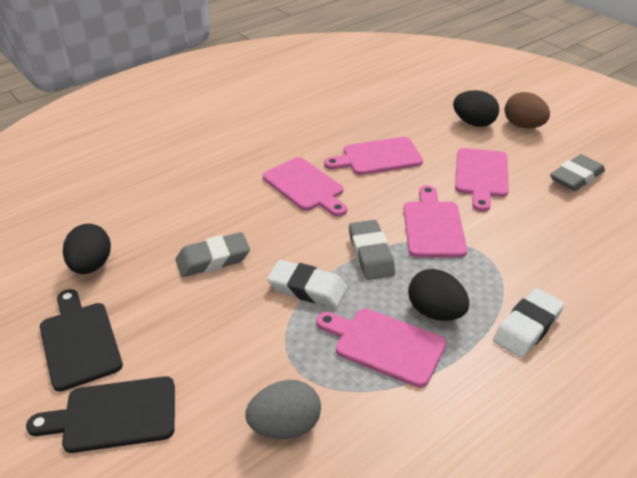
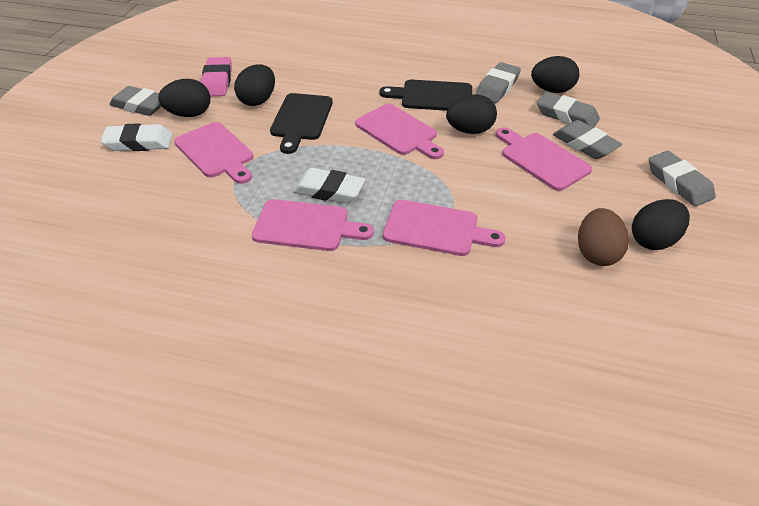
black egg: [63,224,111,274] [408,269,469,321] [453,90,499,127] = 3 -> [158,79,210,117] [234,64,275,106] [446,94,497,134] [531,56,579,93] [632,199,690,250] = 5
grey egg: [245,380,321,439] = 1 -> none = 0
grey eraser: [176,232,250,277] [349,220,395,280] [550,154,605,191] = 3 -> [109,86,162,116] [476,62,521,103] [537,92,600,128] [553,120,622,159] [649,151,716,206] = 5
pink eraser: none = 0 -> [201,57,232,96] = 1

